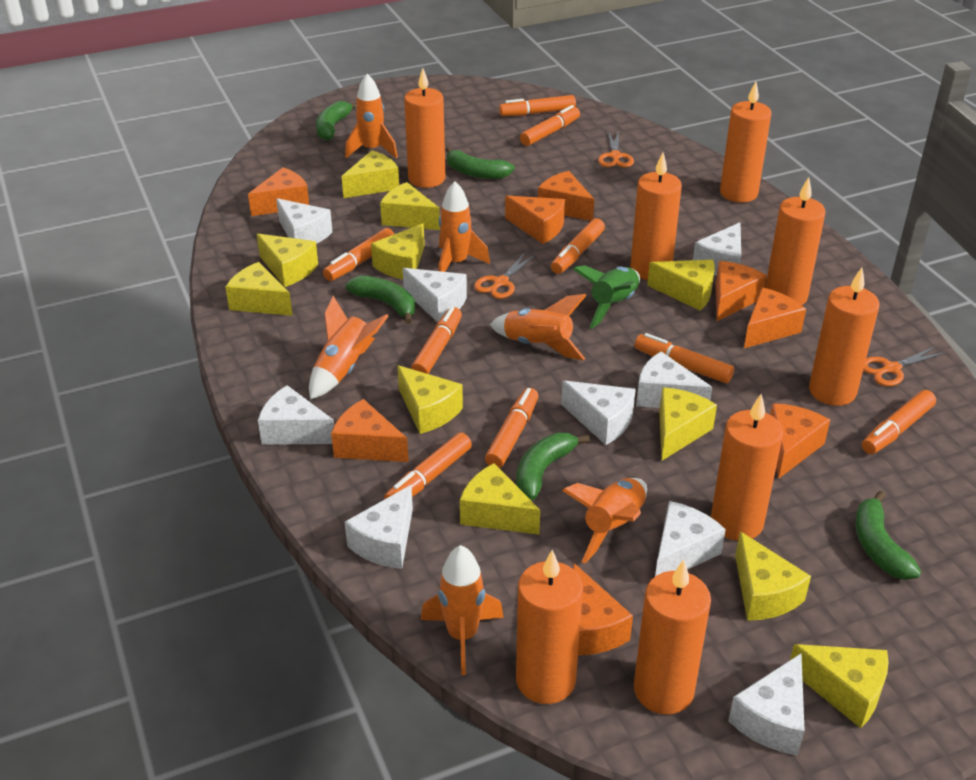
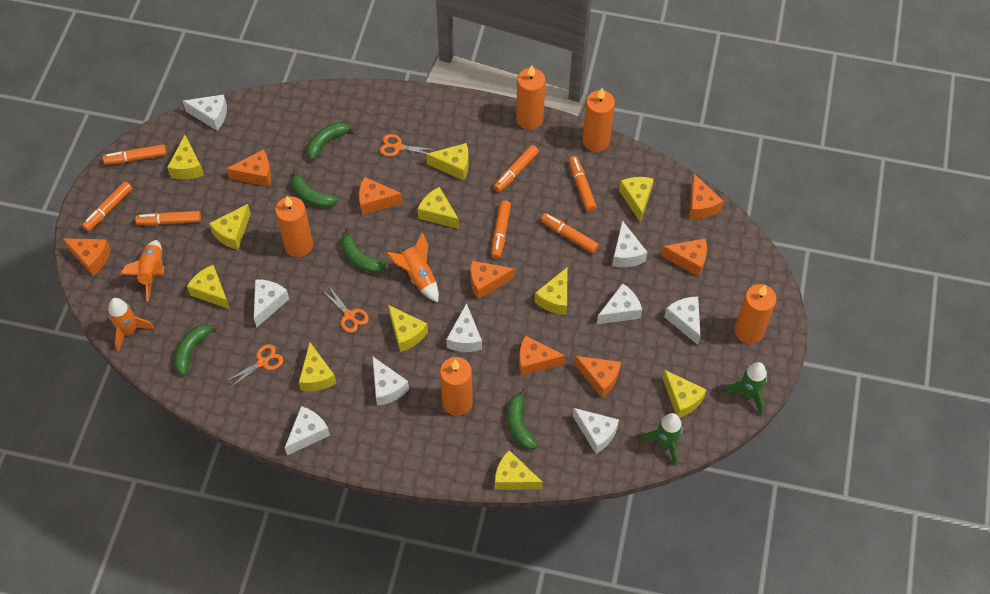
green rocket: [573,265,640,329] = 1 -> [641,413,683,466] [724,362,767,415] = 2
orange candle: [404,68,445,188] [516,550,583,704] [630,153,682,280] [634,560,711,714] [711,394,783,541] [720,81,771,203] [765,177,825,305] [809,267,879,406] = 8 -> [275,196,313,257] [440,357,473,416] [516,65,545,130] [583,88,615,152] [735,284,776,344] = 5
orange marker: [323,228,394,281] [384,432,472,499] [411,307,462,374] [485,388,539,468] [499,95,576,116] [520,105,580,146] [551,218,605,274] [635,333,734,383] [862,390,936,454] = 9 -> [82,181,133,231] [103,144,167,165] [135,211,201,225] [491,200,511,259] [493,145,539,192] [541,213,599,253] [569,156,597,212] = 7
orange rocket: [309,296,389,400] [345,74,398,158] [421,545,504,675] [438,181,490,272] [489,294,587,360] [562,478,647,563] = 6 -> [108,298,154,352] [121,240,164,301] [387,233,439,302] = 3

